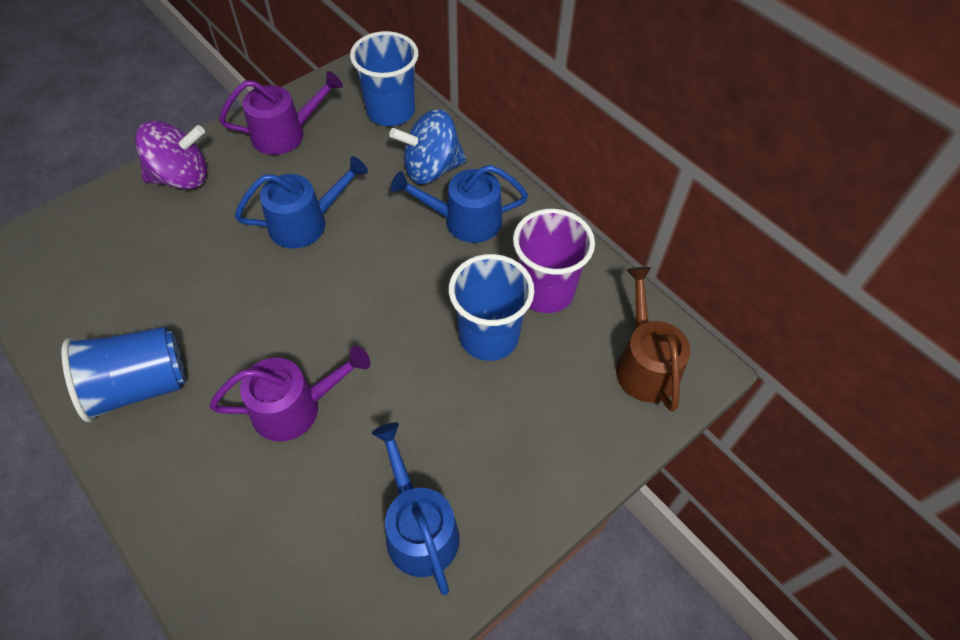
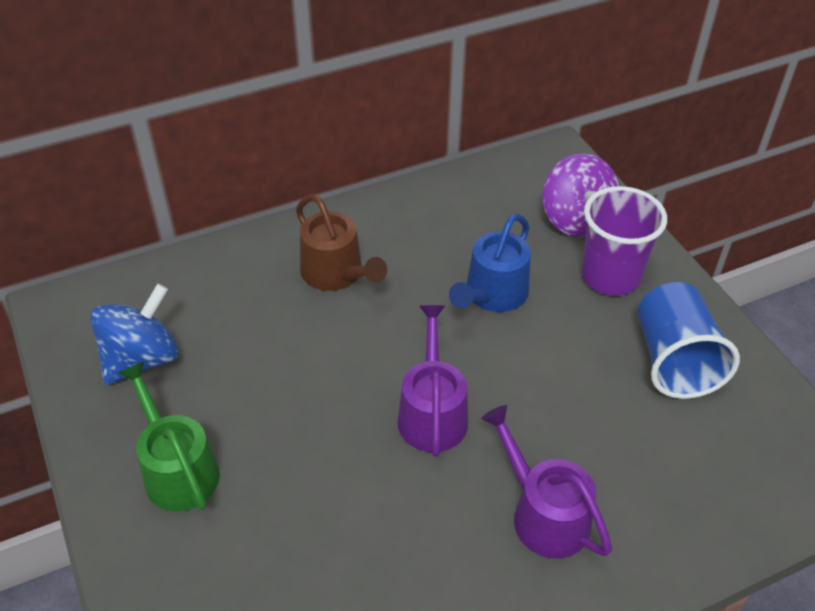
blue cup: [61,327,186,422] [350,31,419,126] [449,254,534,361] = 3 -> [638,282,740,399] = 1
blue watering can: [235,156,368,248] [372,423,460,595] [391,165,528,243] = 3 -> [449,214,531,312] = 1
green watering can: none = 0 -> [118,361,220,511] = 1

